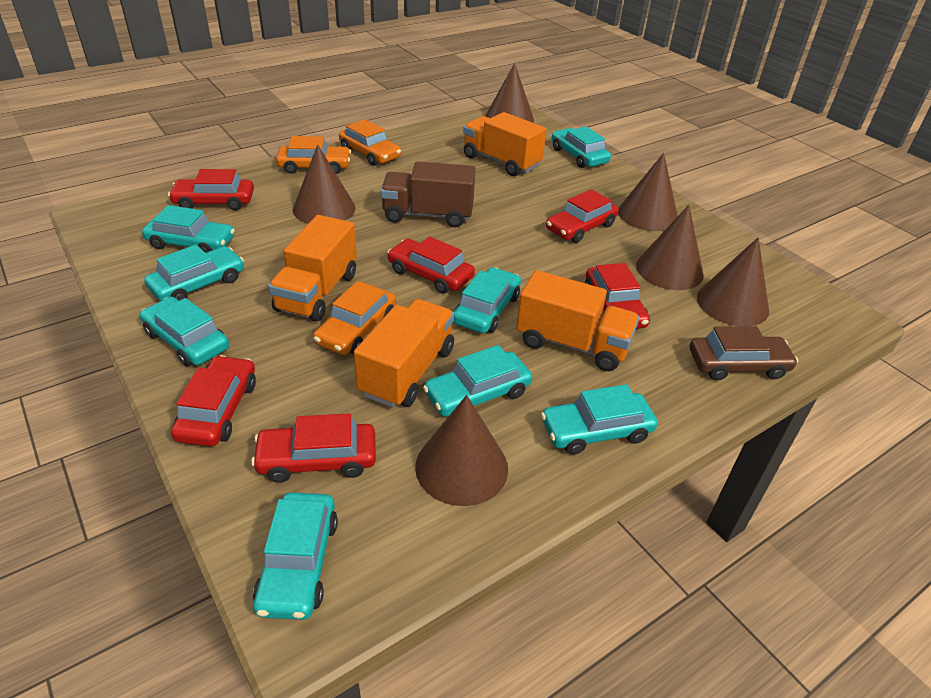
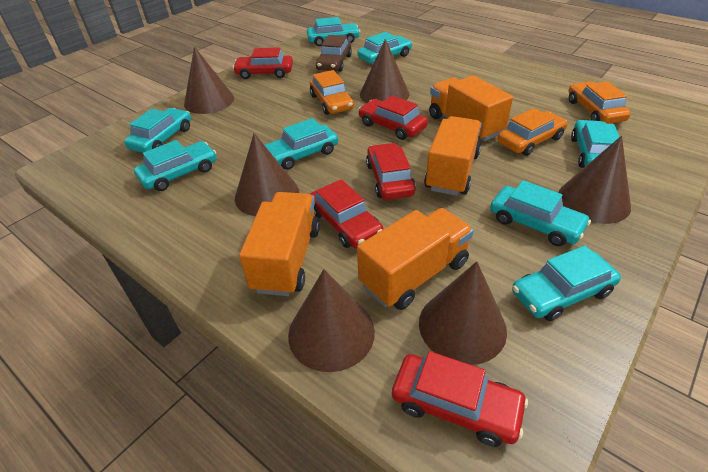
brown truck: [381,161,476,228] = 1 -> none = 0
red car: [168,169,254,210] [171,355,256,447] [251,413,376,483] [387,237,475,294] [546,189,619,243] [585,263,650,329] = 6 -> [233,47,293,79] [310,179,383,248] [358,95,428,140] [366,143,416,200] [392,351,528,447] = 5

